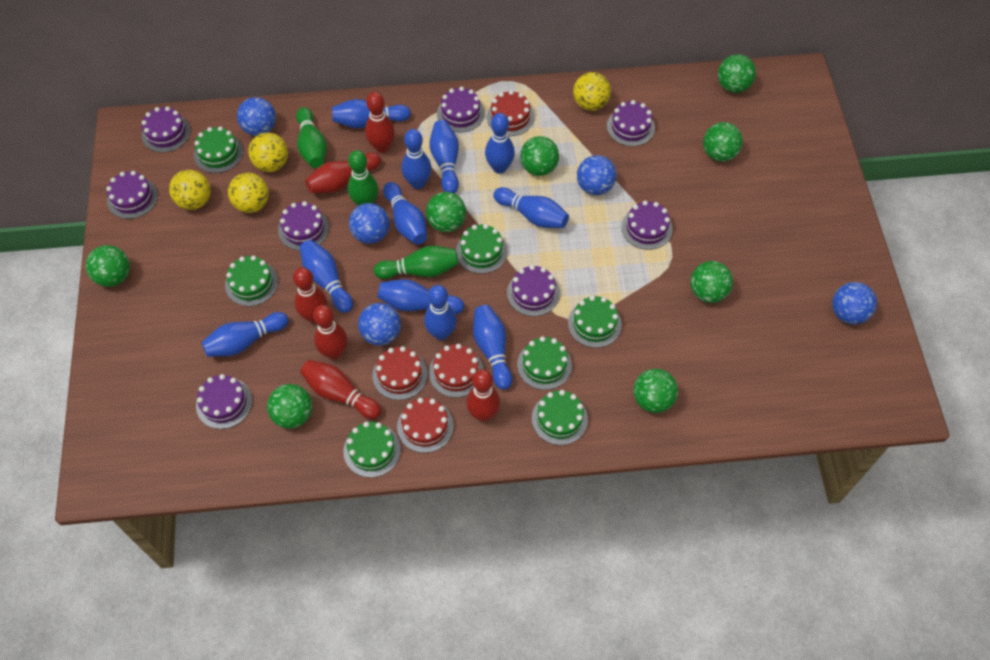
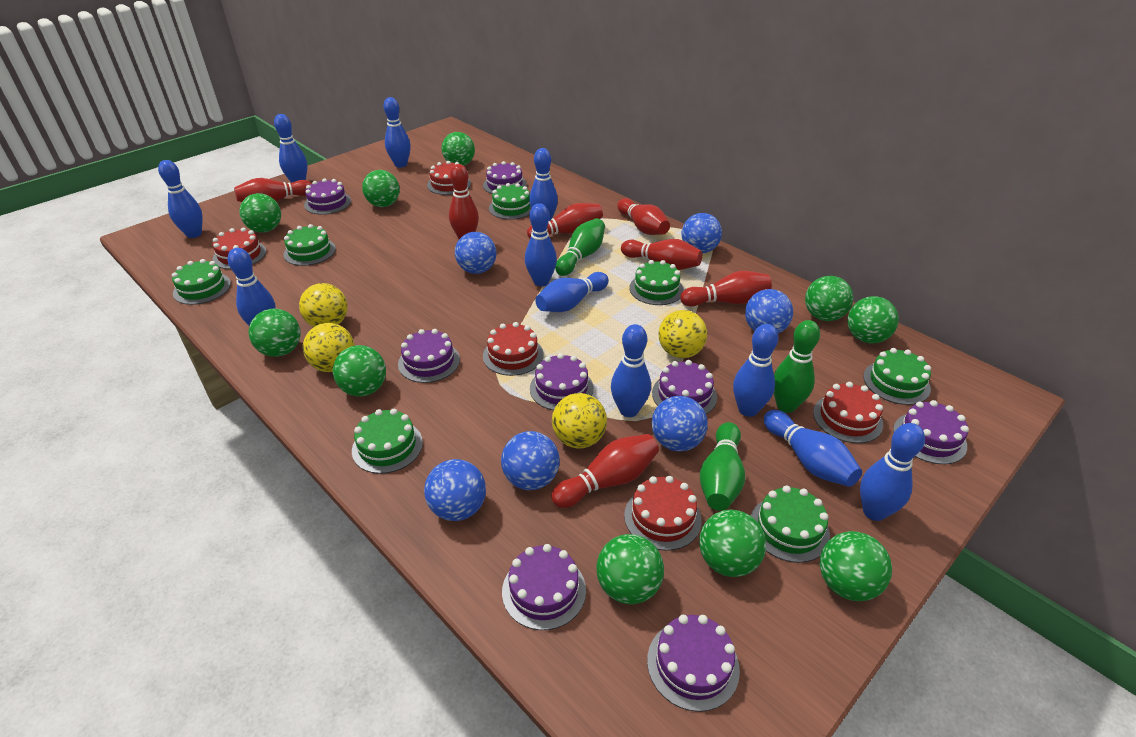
blue ball: [237,97,276,136] [349,203,390,244] [358,303,401,346] [577,155,616,195] [832,282,877,324] = 5 -> [424,459,486,521] [455,232,497,274] [501,431,560,490] [651,396,708,451] [681,213,722,253] [745,289,793,334] = 6
green ball: [86,245,130,287] [267,384,313,429] [426,192,466,232] [520,136,559,176] [633,369,678,413] [690,261,733,303] [703,122,743,162] [718,54,756,93] = 8 -> [239,193,281,233] [248,309,301,357] [333,345,386,397] [362,170,400,207] [442,132,475,165] [596,534,664,604] [699,510,766,577] [805,276,853,321] [820,531,892,601] [847,296,899,343] = 10
red bowling pin: [293,267,327,323] [300,360,381,419] [305,152,381,193] [313,305,347,360] [365,92,395,153] [466,369,500,421] = 6 -> [234,178,312,202] [449,164,479,239] [527,203,603,239] [551,434,659,508] [617,198,670,235] [621,239,702,270] [680,271,772,307] = 7
red cake: [372,346,428,400] [397,398,454,453] [429,344,484,398] [487,90,534,136] = 4 -> [213,228,267,269] [427,161,471,195] [483,322,543,376] [624,476,702,551] [813,382,883,443] = 5

